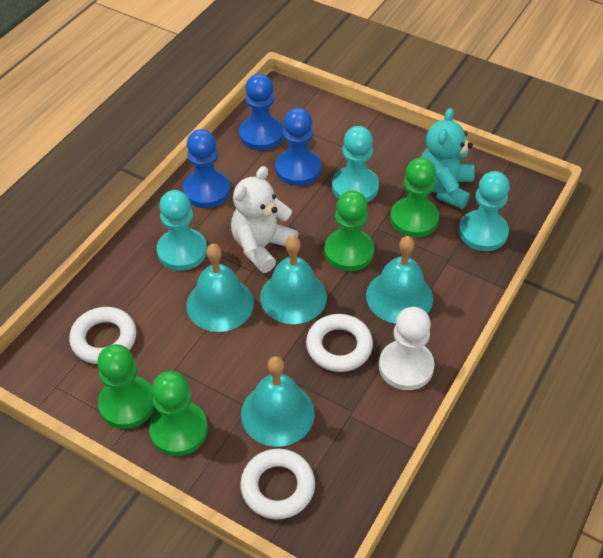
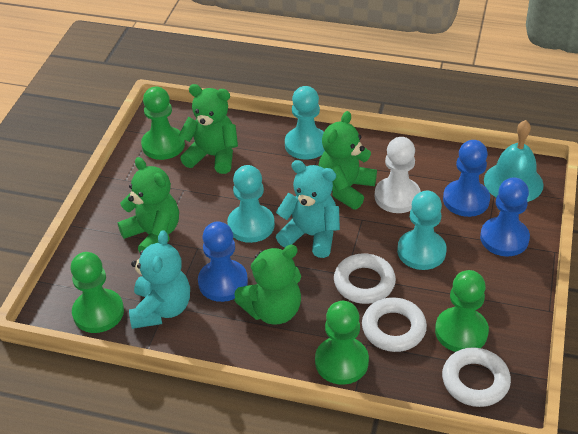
green teddy bear: none = 0 -> [118,157,179,252] [178,84,238,174] [234,245,301,325] [318,111,377,210] = 4
turquoise bell: [186,243,254,332] [241,356,315,447] [260,236,327,324] [366,236,433,324] = 4 -> [484,120,543,202] = 1
turquoise teddy bear: [420,108,475,209] = 1 -> [129,230,190,329] [276,160,340,258] = 2
white teddy bear: [231,166,298,273] = 1 -> none = 0

